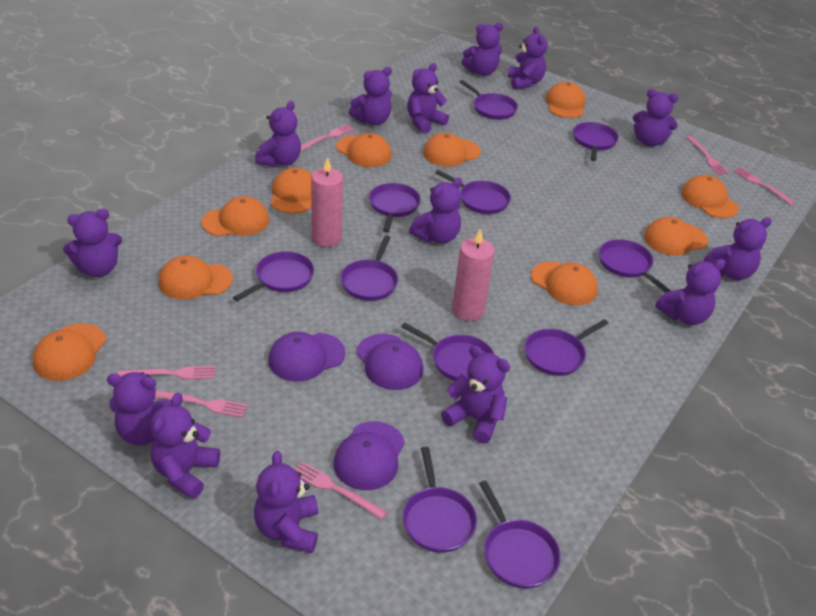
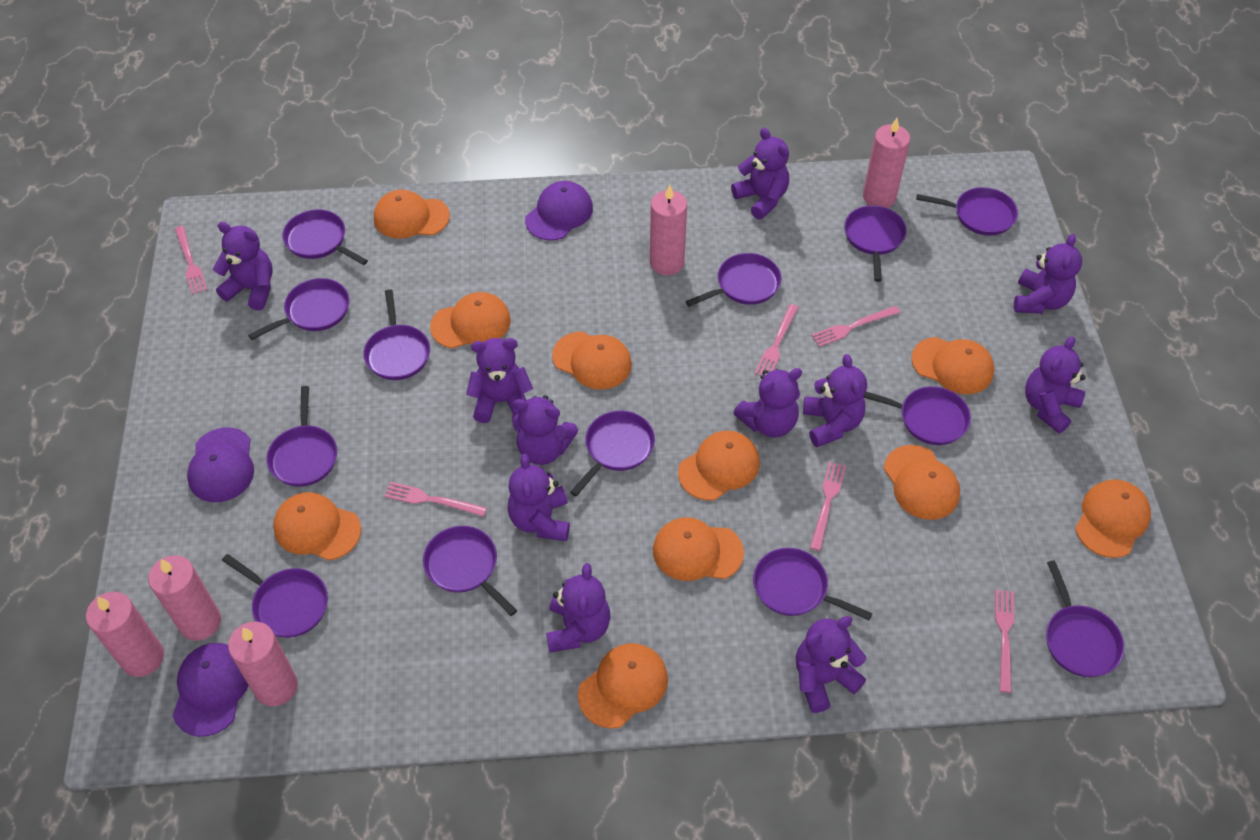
pink candle: [311,157,343,247] [452,228,495,321] = 2 -> [86,592,164,677] [148,555,221,641] [228,622,298,706] [650,185,687,275] [863,118,910,208] = 5
purple pan: [233,251,314,301] [340,235,398,301] [369,183,421,232] [401,323,494,381] [403,447,477,553] [435,170,511,214] [460,80,518,120] [479,481,561,589] [524,319,608,376] [573,122,619,161] [599,239,671,292] = 11 -> [222,554,328,638] [248,278,349,340] [266,386,337,487] [283,209,368,265] [364,289,430,380] [423,526,517,616] [570,411,655,496] [686,253,781,307] [753,548,873,620] [844,206,907,282] [863,386,971,445] [916,187,1018,236] [1046,560,1124,677] = 13
purple teddy bear: [63,209,122,277] [107,372,171,446] [150,393,220,499] [254,451,318,553] [255,101,301,167] [349,67,392,125] [407,63,449,134] [409,178,462,244] [441,345,510,444] [462,22,503,76] [508,27,548,89] [633,89,679,146] [655,259,726,325] [703,217,772,280] = 14 -> [213,222,273,311] [466,338,533,423] [507,454,570,541] [512,395,578,465] [546,563,610,652] [731,128,789,219] [733,368,802,438] [796,616,866,713] [803,354,867,447] [1014,234,1082,314] [1025,336,1085,434] = 11

